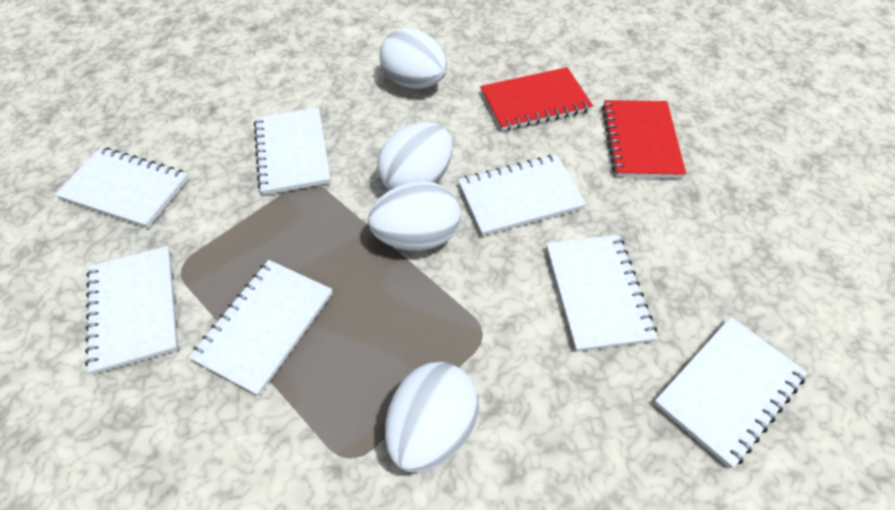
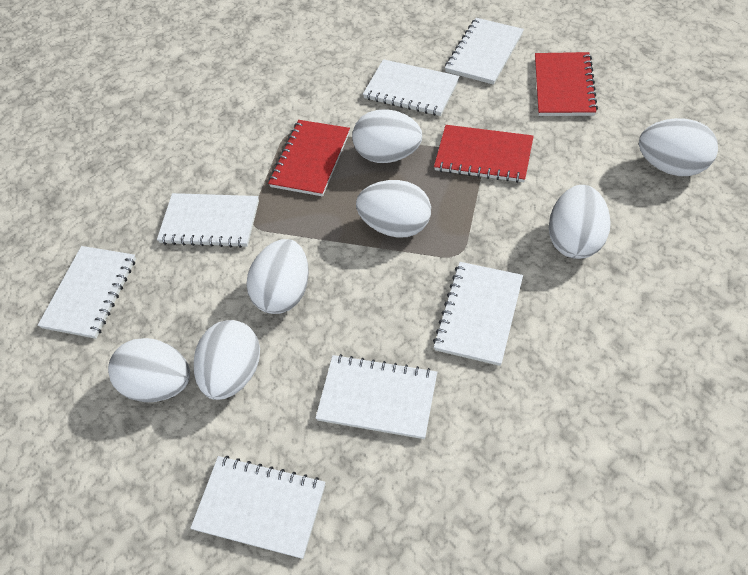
red notebook: [480,67,593,131] [602,100,686,178] = 2 -> [268,120,350,196] [434,125,534,183] [535,52,598,116] = 3
white egg: [368,181,461,251] [377,122,452,190] [380,28,447,89] [385,362,479,472] = 4 -> [108,338,190,402] [194,320,260,400] [247,239,309,314] [352,109,422,163] [356,180,431,238] [549,185,611,259] [639,118,718,176] = 7

